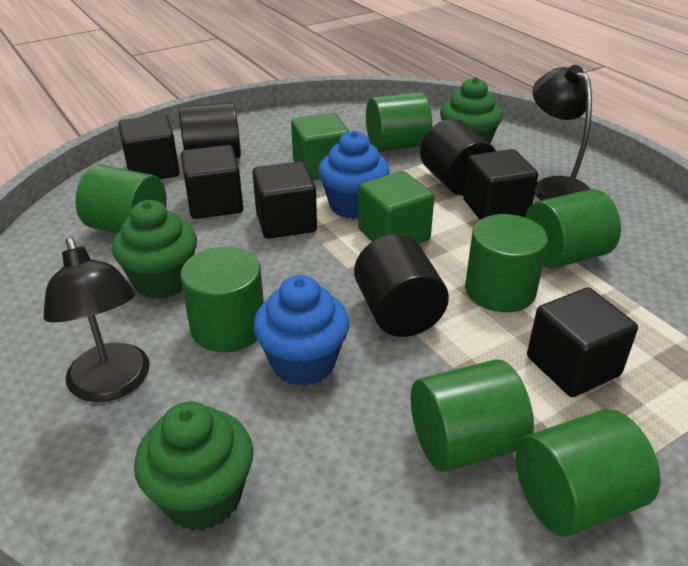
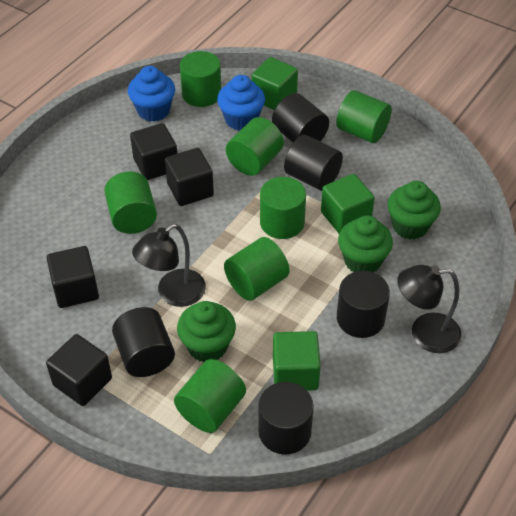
black cube: [118,114,180,179] [181,145,243,219] [252,161,317,239] [463,149,538,220] [527,287,638,397] = 5 -> [46,334,112,406] [47,246,99,308] [130,123,177,180] [165,148,214,206] = 4
black cylinder: [179,103,241,158] [354,234,449,337] [420,119,496,196] = 3 -> [112,307,175,377] [258,382,314,455] [272,93,329,142] [284,135,343,191] [337,271,390,338] = 5
green cube: [291,113,350,180] [358,171,435,244] = 2 -> [252,57,298,110] [273,331,321,391] [321,174,375,234] = 3

